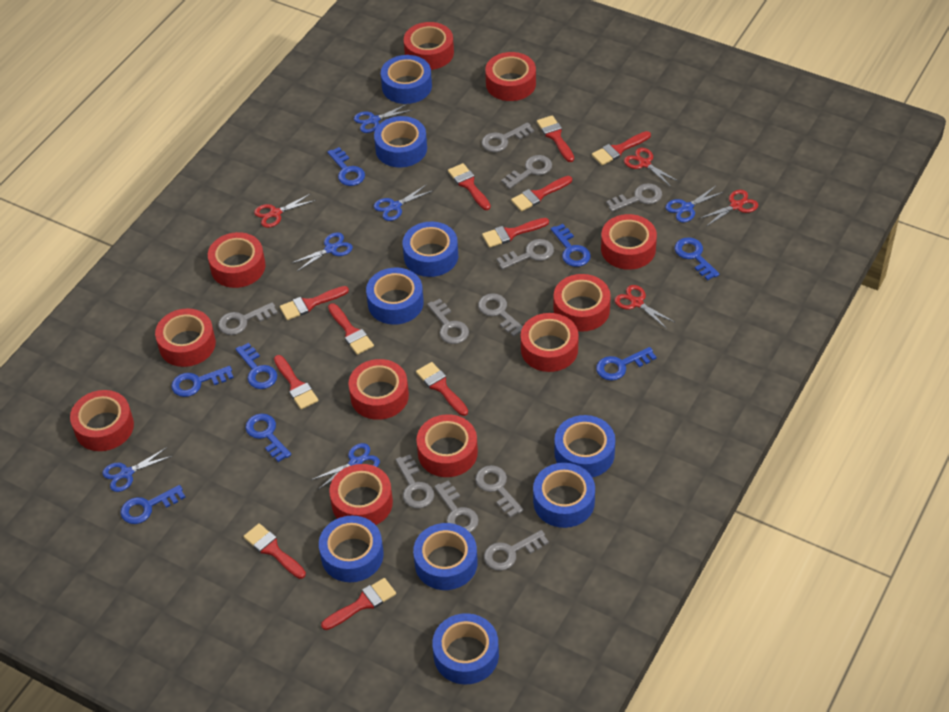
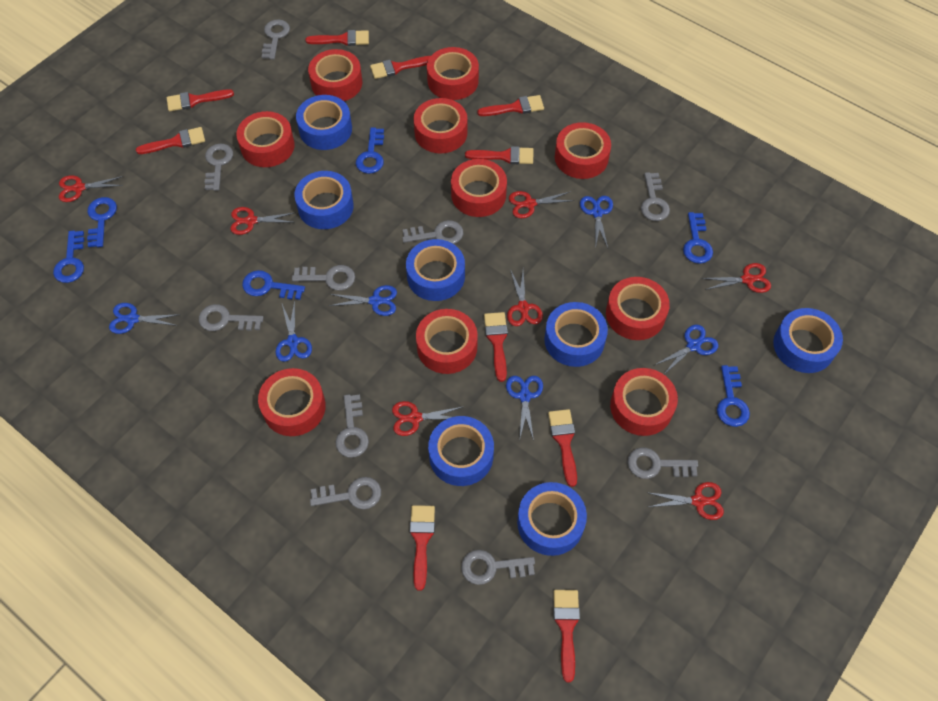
blue key: [120,485,185,524] [171,366,234,397] [236,343,277,389] [245,414,291,462] [327,147,365,186] [551,224,591,267] [596,347,656,381] [675,237,720,281] = 8 -> [53,231,84,283] [87,197,117,247] [242,270,305,300] [356,127,384,174] [683,212,713,264] [717,365,750,427] = 6
blue tape: [319,515,384,582] [366,268,424,325] [374,116,427,167] [381,55,432,104] [403,222,458,277] [413,523,478,590] [432,613,499,684] [533,463,595,528] [554,415,615,477] = 9 -> [294,171,354,229] [296,95,352,150] [406,239,465,301] [428,416,494,486] [517,482,587,556] [544,302,608,367] [773,308,843,373] = 7
grey key: [218,302,278,335] [396,455,434,509] [427,299,469,344] [434,480,479,533] [475,465,524,517] [478,293,523,337] [482,122,534,152] [484,530,549,571] [497,239,554,270] [501,155,552,189] [606,183,662,212] = 11 -> [199,304,264,331] [205,144,233,191] [262,19,290,60] [292,265,355,291] [310,477,381,509] [336,394,369,457] [402,220,463,244] [461,550,535,585] [628,448,698,479] [641,172,670,221] = 10
red brush: [243,523,306,579] [274,355,318,409] [280,286,349,320] [321,578,396,630] [328,303,374,355] [416,362,468,416] [448,163,491,210] [482,218,549,248] [511,176,572,211] [537,115,574,162] [592,131,651,165] = 11 -> [136,127,205,154] [167,89,234,111] [305,30,369,46] [370,56,430,79] [410,505,435,591] [465,146,533,164] [477,95,544,116] [484,312,508,382] [548,409,577,487] [554,590,580,682] = 10
red scissors: [254,194,316,228] [614,285,674,329] [624,148,679,187] [699,190,758,226] = 4 -> [59,175,123,202] [230,207,296,235] [392,401,462,436] [507,269,543,326] [509,191,574,218] [646,482,724,520] [702,263,771,293] = 7
red tape: [70,390,134,451] [155,308,216,367] [208,232,265,288] [329,464,393,525] [348,359,409,420] [404,22,454,70] [416,414,478,477] [485,52,536,101] [521,313,579,372] [554,274,611,332] [601,214,657,270] = 11 -> [236,111,295,167] [258,368,326,436] [308,49,362,101] [413,98,468,153] [416,309,478,374] [427,47,479,100] [451,159,507,217] [555,122,611,179] [606,277,670,340] [610,368,678,436] = 10

